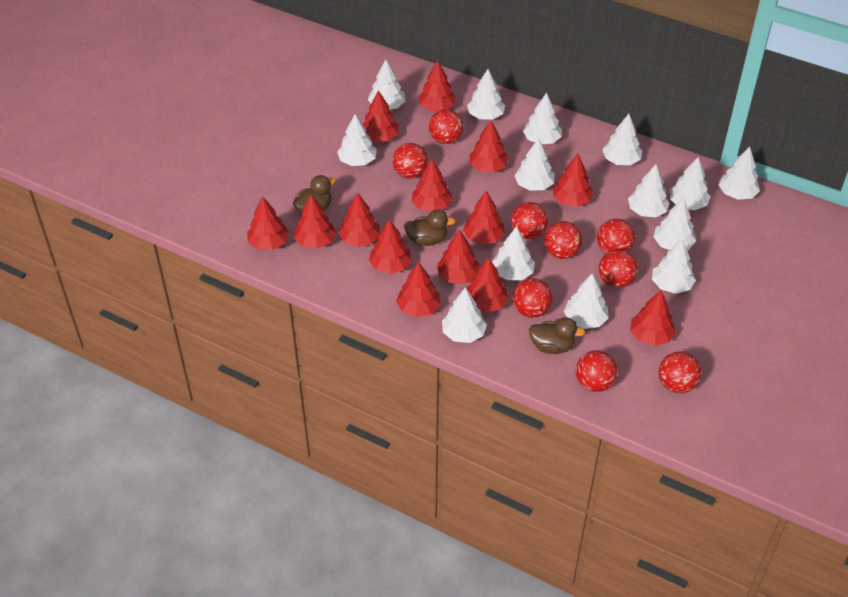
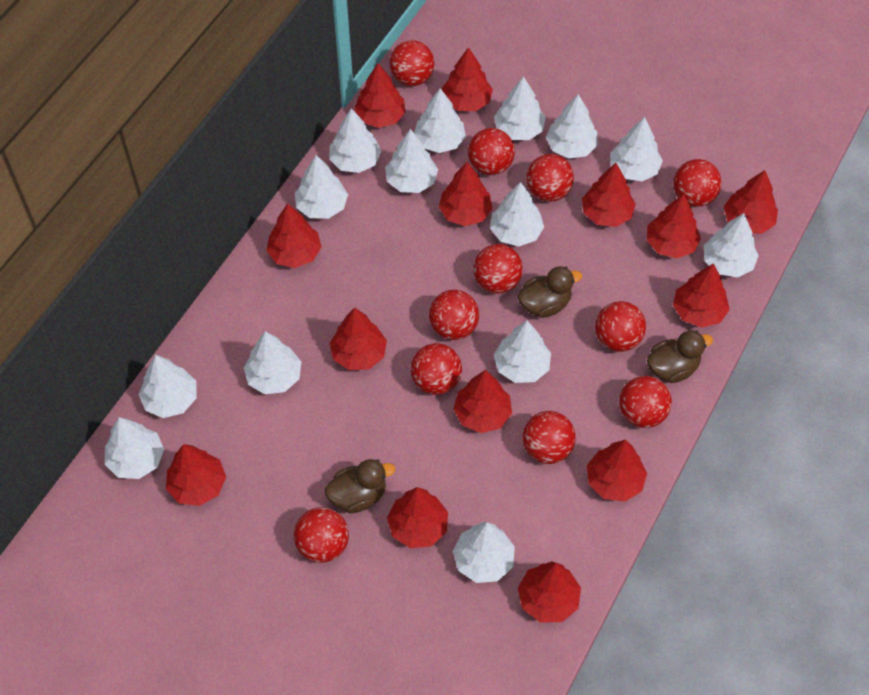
red ball: [393,143,428,179] [429,109,463,144] [511,202,548,239] [513,278,552,318] [544,221,582,259] [575,350,618,392] [597,219,635,253] [599,249,638,288] [659,352,701,393] = 9 -> [294,507,349,563] [390,40,434,86] [411,343,462,395] [429,290,479,340] [468,128,515,175] [473,244,523,293] [523,411,576,464] [526,154,574,202] [595,301,646,352] [619,376,672,428] [673,159,722,207] = 11

